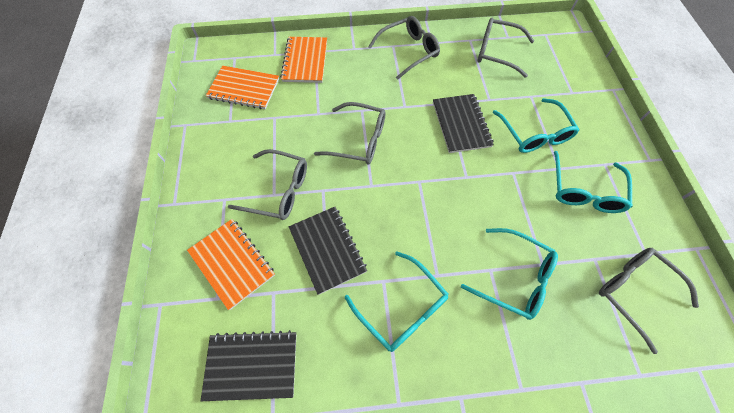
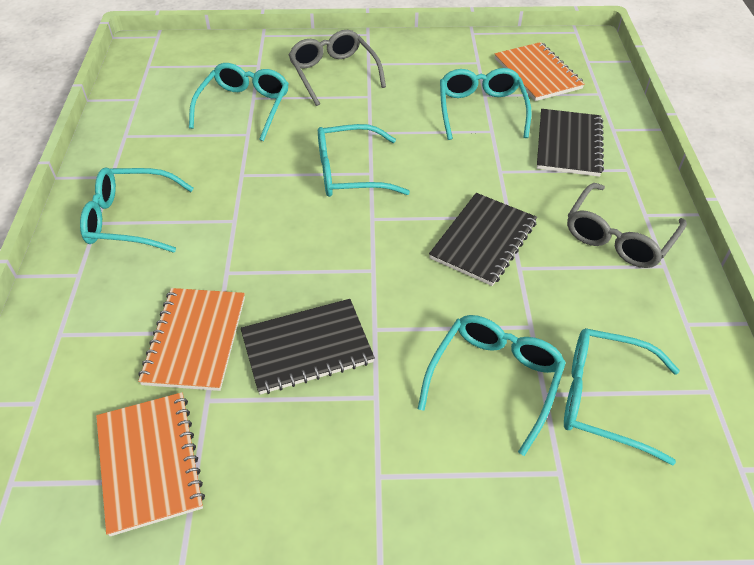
grey glasses: [228,149,307,220] [314,102,386,164] [368,16,440,80] [478,18,534,78] [599,248,699,354] = 5 -> [288,30,386,106] [567,183,687,268] = 2
turquoise glasses: [345,251,448,352] [461,228,558,320] [493,98,579,153] [554,151,632,213] = 4 -> [80,168,194,253] [189,63,289,141] [318,124,410,197] [418,315,566,456] [440,68,531,140] [564,328,680,465] = 6

